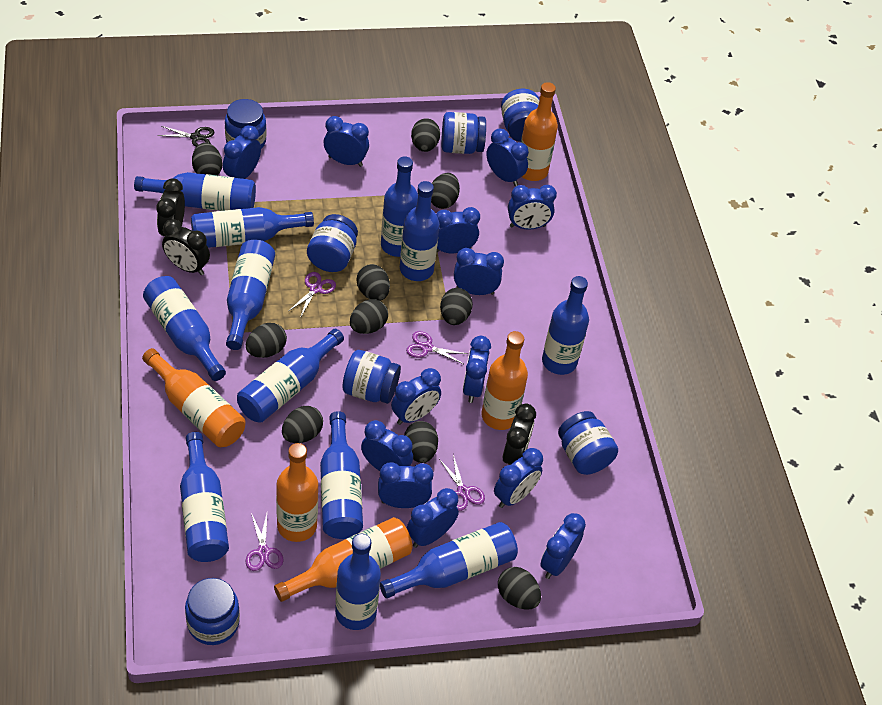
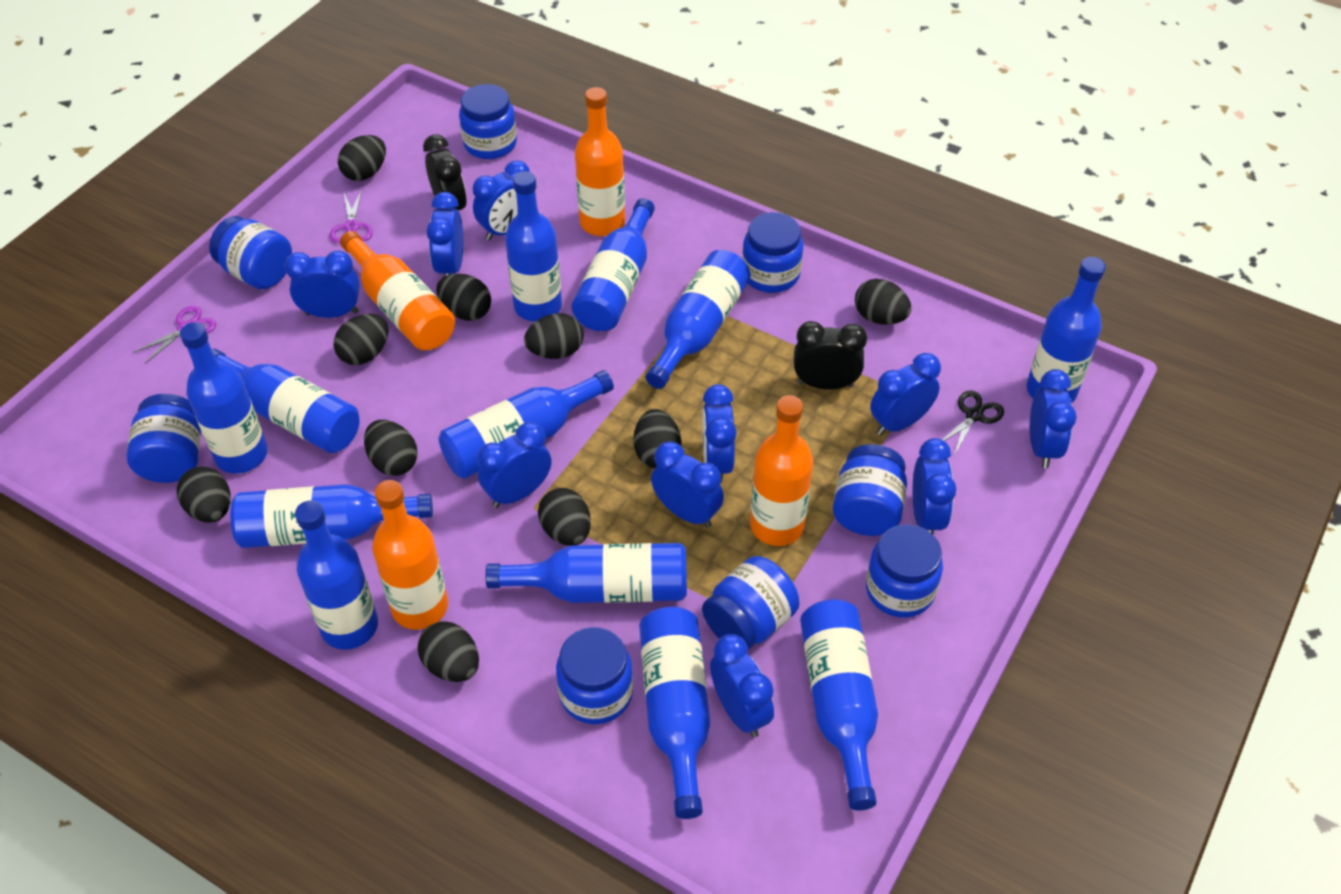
black clock: [156,178,185,236] [162,219,210,275] [503,404,536,465] = 3 -> [423,134,467,211] [794,321,867,390] = 2
blue clock: [223,125,261,179] [324,116,369,167] [361,420,413,471] [378,462,434,508] [391,368,441,425] [407,488,459,548] [436,207,480,253] [454,248,504,295] [463,336,491,403] [486,129,529,186] [494,448,543,508] [508,185,557,230] [540,513,586,579] = 13 -> [284,250,360,318] [427,192,463,276] [473,160,530,241] [478,422,552,508] [651,441,724,528] [702,384,737,483] [710,634,774,737] [870,353,941,435] [913,438,956,534] [1030,369,1077,468] = 10
blue jar: [185,578,240,645] [225,99,266,149] [307,214,358,272] [342,350,401,404] [441,112,486,154] [501,89,539,142] [558,411,618,475] = 7 -> [127,394,201,483] [209,216,292,289] [459,84,517,159] [556,627,633,724] [702,556,799,650] [742,212,803,293] [833,444,907,536] [866,524,943,618] = 8
orange bottle: [142,348,246,447] [274,517,413,602] [276,443,318,542] [481,331,528,430] [521,82,558,181] = 5 -> [340,231,455,351] [372,480,448,630] [575,87,625,236] [750,395,813,546] = 4
purple scissors: [246,513,284,571] [289,272,336,318] [406,331,468,364] [439,455,485,511] = 4 -> [133,306,216,364] [330,189,373,243] = 2

